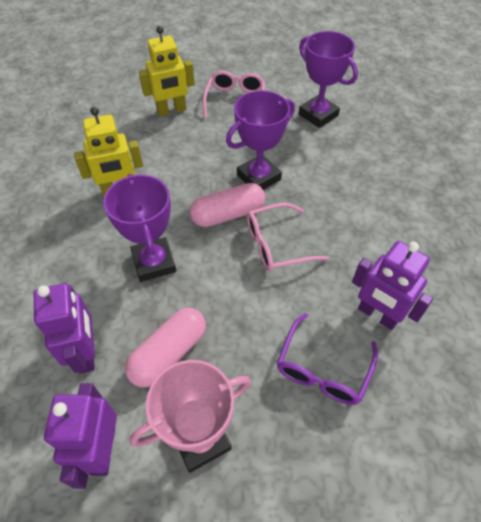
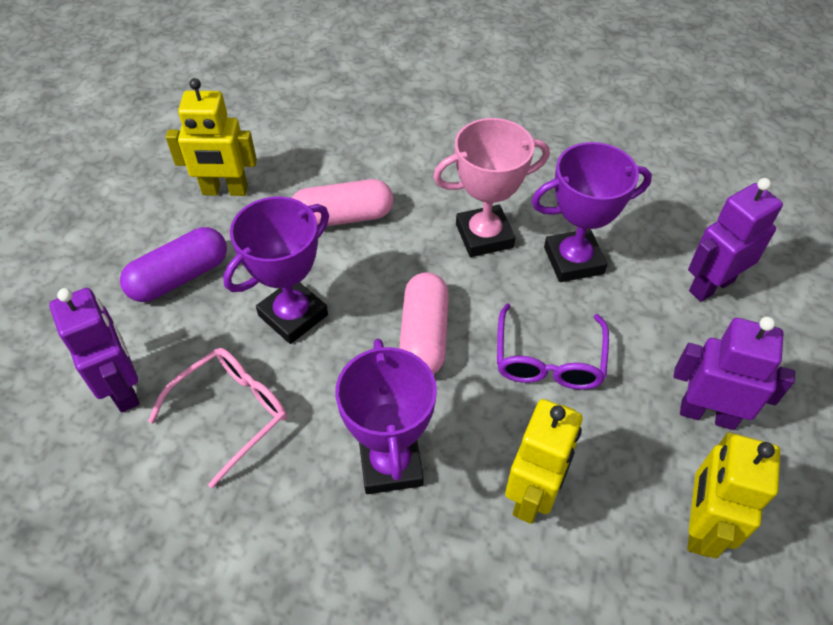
pink glasses: [203,71,265,118] [247,203,329,272] = 2 -> [148,348,287,488] = 1
purple capsule: none = 0 -> [120,227,227,302] = 1
yellow robot: [74,107,143,197] [139,26,195,116] = 2 -> [166,78,257,196] [505,399,582,524] [687,432,780,559] = 3

